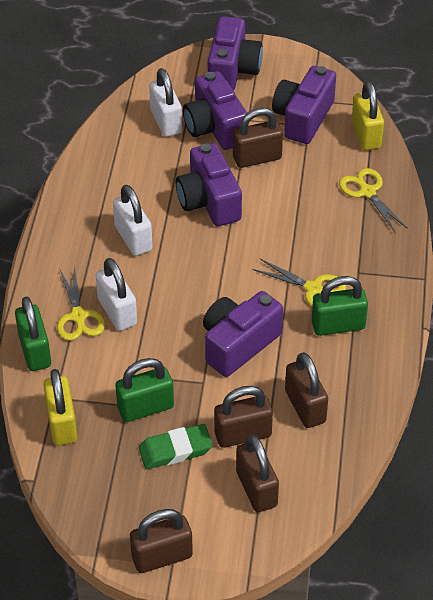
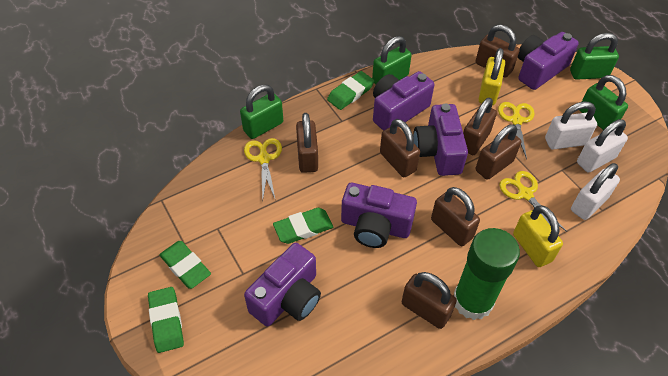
brown padlock: [130,509,193,573] [214,386,273,448] [233,108,283,168] [236,435,279,512] [285,352,328,428] = 5 -> [296,113,318,173] [380,119,420,177] [401,272,457,329] [431,187,480,246] [463,97,497,155] [476,25,520,78] [476,124,521,180] = 7
green eraser: [139,424,213,469] = 1 -> [148,287,184,353] [159,241,211,289] [273,208,333,244] [327,71,374,110] = 4
green glue stick: none = 0 -> [454,228,520,320] = 1
green padlock: [15,296,51,371] [115,358,174,422] [311,276,368,336] = 3 -> [240,85,283,139] [372,36,412,85] [570,33,619,80] [580,75,628,130] = 4

